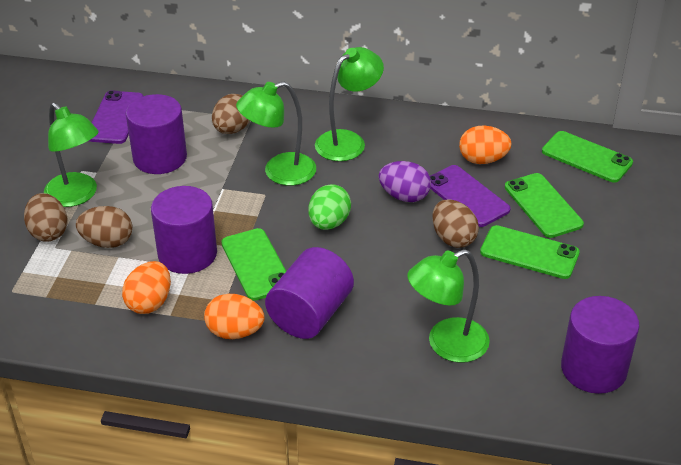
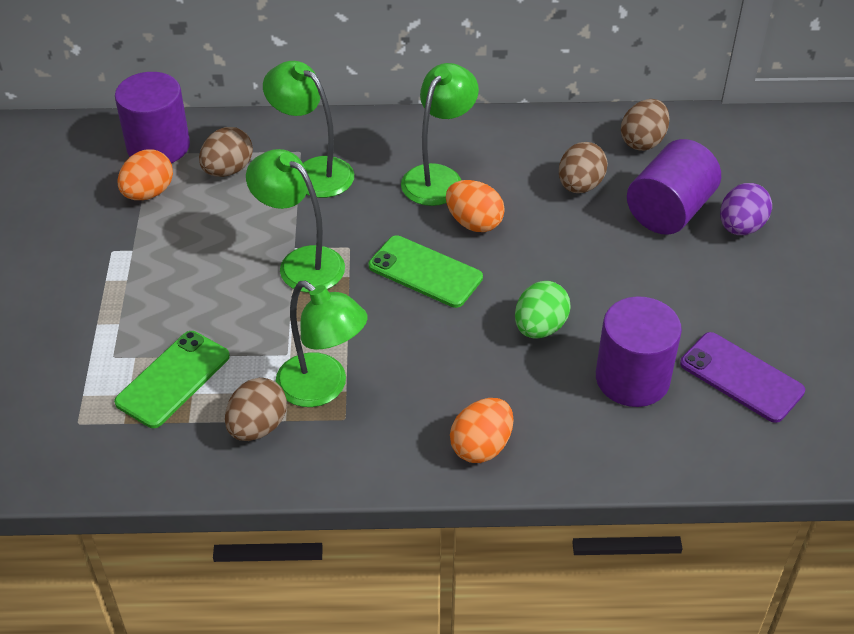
green phone: [221,228,286,301] [480,225,580,279] [505,173,584,238] [542,131,633,182] = 4 -> [114,331,230,428] [369,235,483,308] = 2
purple cylinder: [126,94,187,174] [151,186,217,274] [265,247,354,339] [561,296,639,394] = 4 -> [115,72,190,163] [596,296,682,407] [627,139,721,235] = 3
purple phone: [89,90,143,144] [430,165,511,227] = 2 -> [680,332,805,423] = 1

